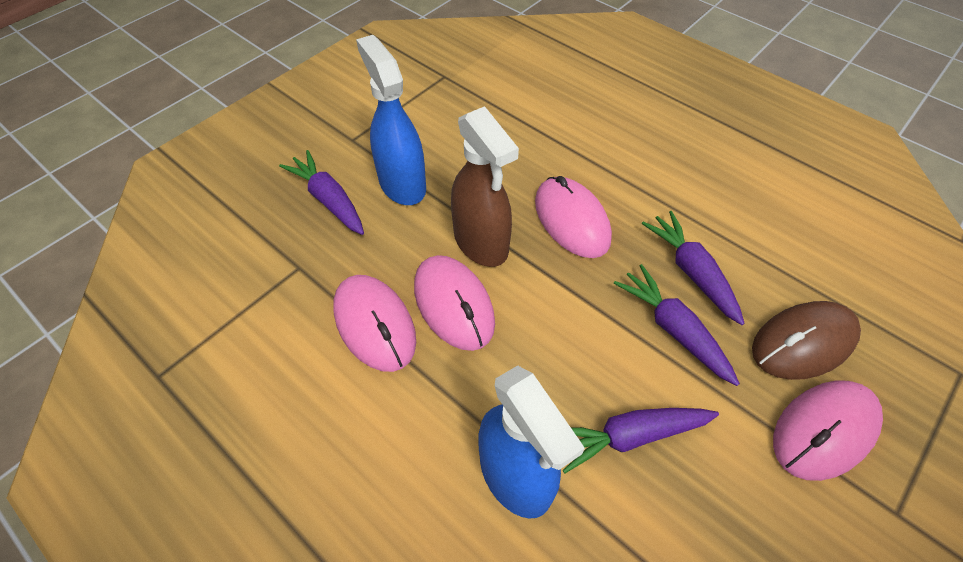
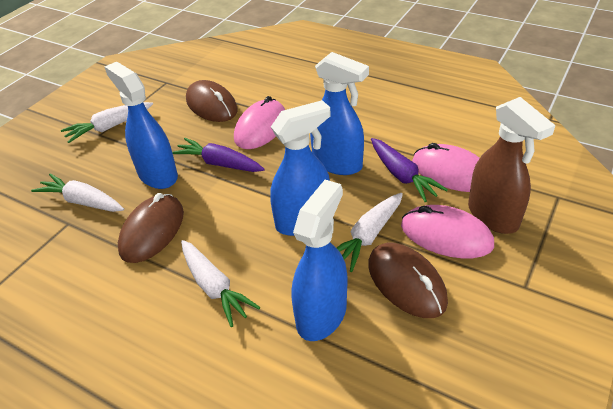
blue spray bottle: [356,35,426,205] [479,365,585,519] = 2 -> [104,62,178,189] [270,100,331,236] [292,180,347,341] [310,52,369,175] = 4
brown mouse: [752,301,861,380] = 1 -> [118,193,184,263] [186,80,238,122] [368,243,448,318] = 3
pink mouse: [333,275,416,372] [414,255,495,351] [535,176,612,258] [773,380,883,481] = 4 -> [234,96,285,149] [401,205,494,258] [412,143,480,192] = 3
purple carrot: [279,150,364,235] [562,408,719,473] [614,264,740,386] [642,211,745,325] = 4 -> [172,138,265,172] [371,138,448,202] = 2
white carrot: none = 0 -> [31,174,124,212] [61,102,153,143] [181,240,260,327] [337,193,403,272] = 4

